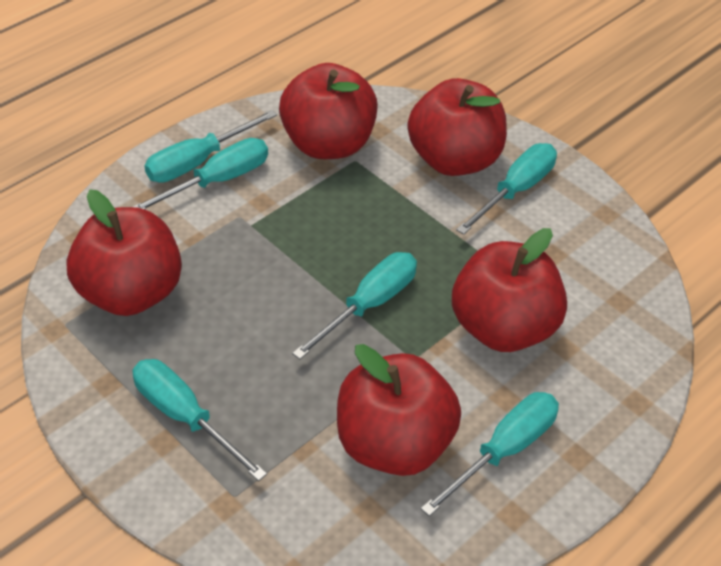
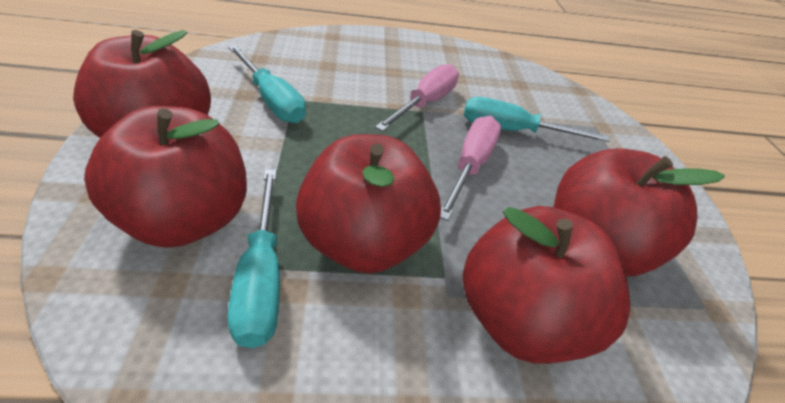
pink screwdriver: none = 0 -> [375,64,459,131] [440,116,501,221] = 2
turquoise screwdriver: [133,138,268,210] [133,359,267,481] [144,110,277,183] [292,252,417,359] [421,392,559,516] [456,143,557,235] = 6 -> [228,45,306,123] [228,169,280,348] [464,97,610,142] = 3

